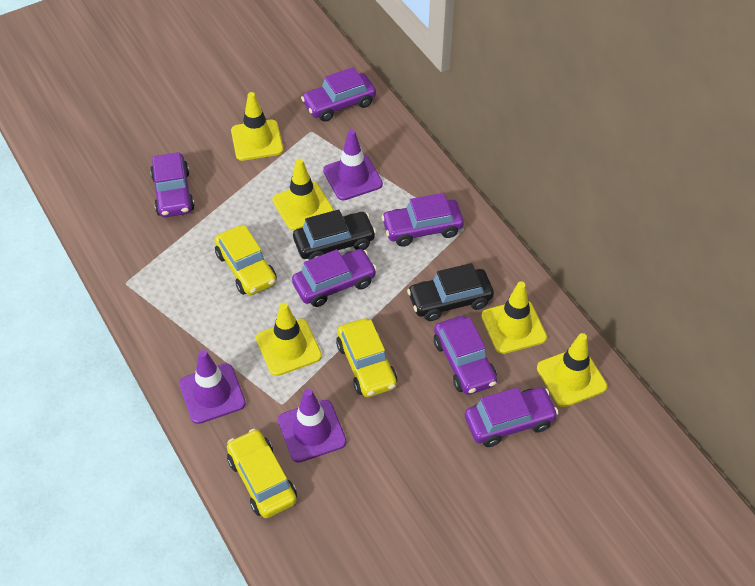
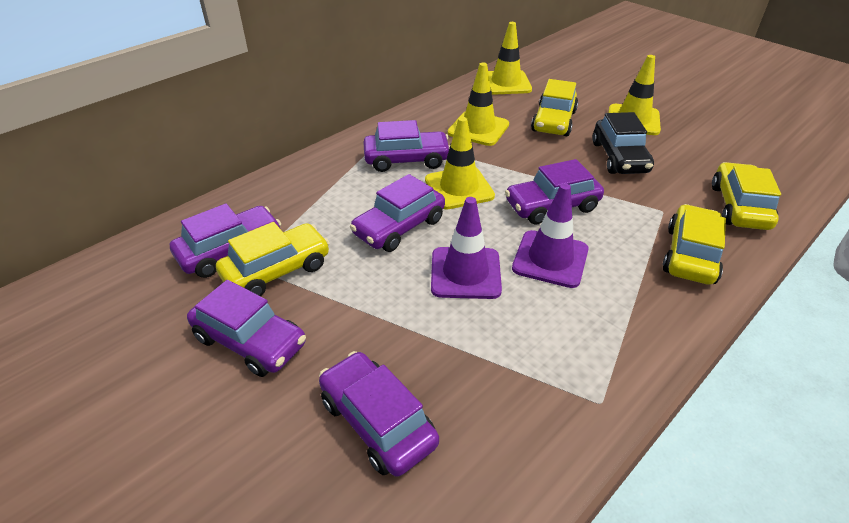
black car: [293,209,376,260] [407,263,494,321] = 2 -> [592,112,654,174] = 1
purple traffic cone: [179,350,246,424] [278,388,346,463] [323,130,383,201] = 3 -> [431,197,502,299] [512,183,588,288] = 2
yellow car: [214,225,277,295] [227,429,297,518] [336,318,397,397] = 3 -> [216,222,330,296] [531,79,578,136] [663,204,726,285] [712,162,781,230] = 4
yellow traffic cone: [231,92,283,161] [256,302,322,376] [272,159,334,231] [481,282,547,354] [537,333,607,407] = 5 -> [425,117,495,209] [448,62,509,146] [488,22,532,95] [609,55,661,135] = 4

